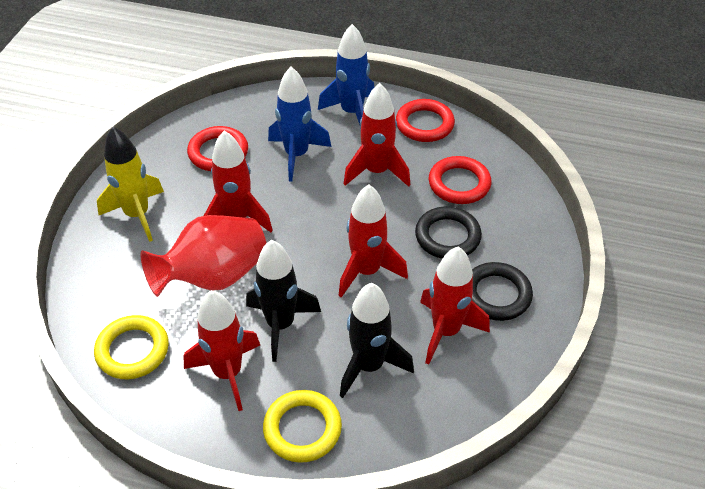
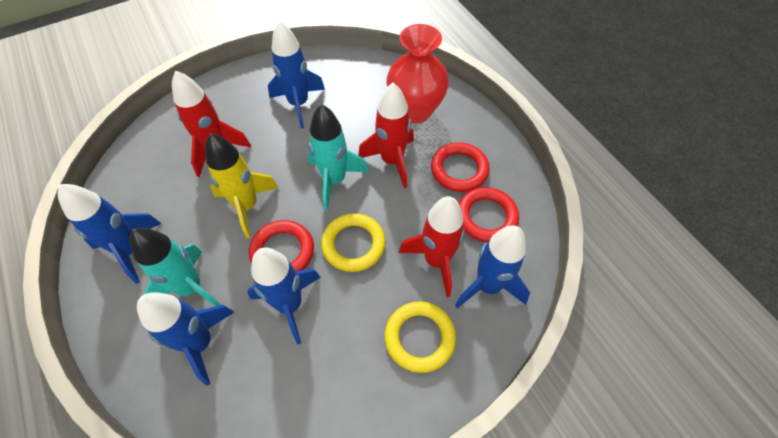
black ring: [415,207,482,259] [472,262,533,321] = 2 -> none = 0
black rocket: [246,240,321,362] [340,283,414,398] = 2 -> none = 0
blue rocket: [268,67,331,182] [318,24,374,128] = 2 -> [57,184,162,284] [137,292,234,386] [247,247,321,344] [268,20,325,128] [455,225,530,308] = 5
red rocket: [183,290,260,411] [204,131,273,233] [338,184,408,298] [343,83,410,187] [420,246,490,365] = 5 -> [172,70,251,177] [358,83,414,188] [399,196,465,297] = 3
turquoise rocket: none = 0 -> [129,228,221,306] [308,104,369,211] = 2

